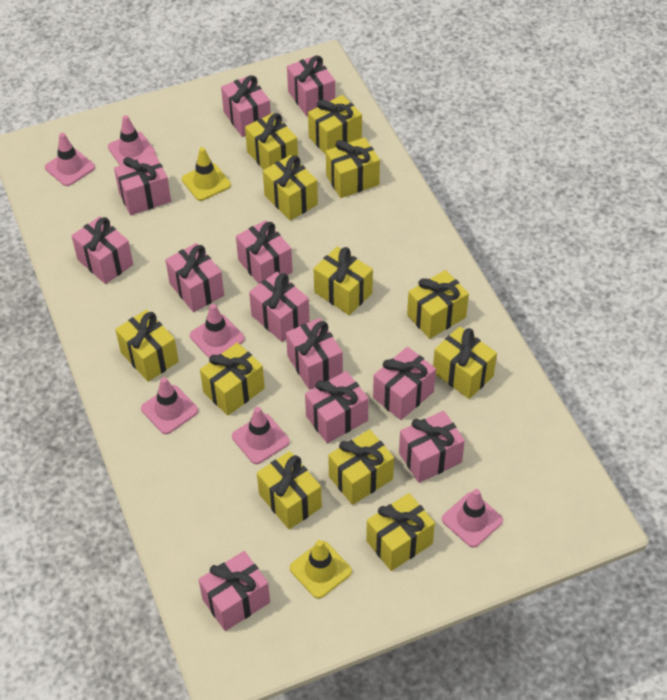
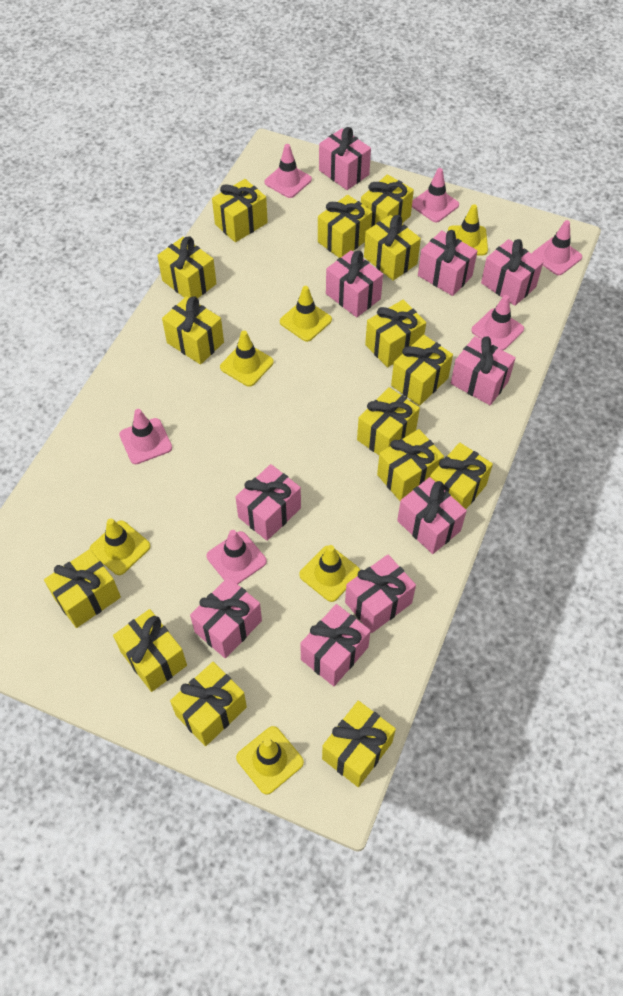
pink gift: [71,216,133,284] [114,154,171,215] [165,243,224,312] [198,551,270,631] [221,75,271,137] [236,220,293,284] [249,272,310,342] [286,318,343,390] [287,56,335,116] [305,371,369,443] [373,347,436,420] [399,411,465,483] = 12 -> [190,577,262,658] [236,464,301,541] [300,604,371,686] [319,127,371,190] [326,250,383,317] [345,554,416,633] [397,477,467,554] [418,230,477,296] [451,336,516,405] [481,239,543,306] = 10
yellow gift: [115,310,179,382] [200,343,265,416] [245,113,298,170] [257,451,322,529] [263,155,318,221] [308,95,362,155] [313,247,373,315] [326,137,380,198] [328,429,394,505] [366,493,435,571] [407,270,469,339] [433,326,497,399] = 12 -> [44,549,121,628] [113,609,187,692] [157,236,217,298] [162,296,224,365] [170,662,247,746] [212,179,268,242] [318,195,372,258] [322,701,396,787] [357,387,420,455] [361,174,414,227] [364,215,421,281] [365,300,426,368] [377,429,444,501] [391,335,453,406] [430,442,493,509] = 15
yellow traffic cone: [182,147,231,201] [290,540,352,599] = 2 -> [90,518,151,575] [220,331,274,387] [236,726,304,795] [280,286,332,342] [299,545,360,602] [448,204,488,255] = 6

